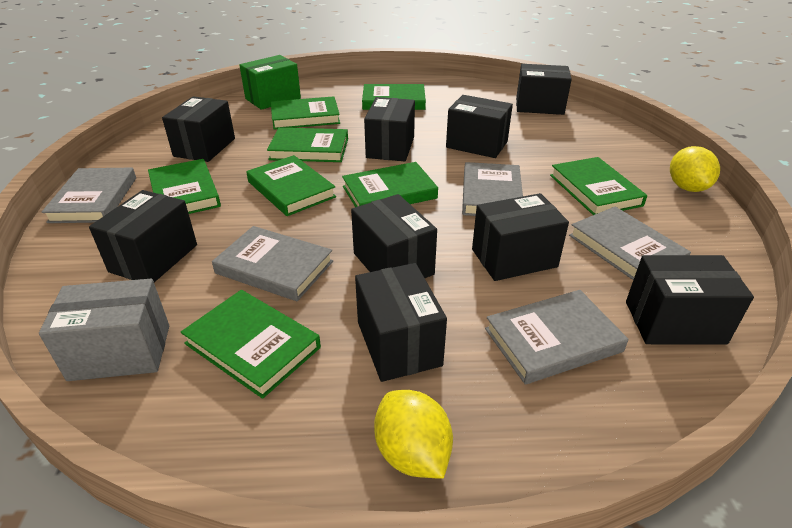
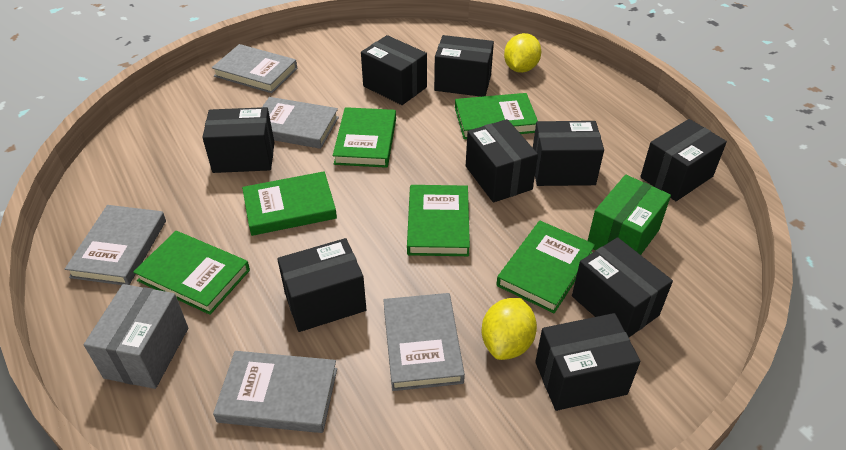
green book: [148,159,221,214] [181,290,321,399] [246,155,336,216] [267,127,348,162] [271,96,340,129] [342,162,438,207] [362,84,426,110] [550,157,647,215] = 8 -> [133,231,250,315] [242,171,337,236] [333,107,396,168] [407,185,470,256] [455,93,538,139] [496,221,595,313] = 6

